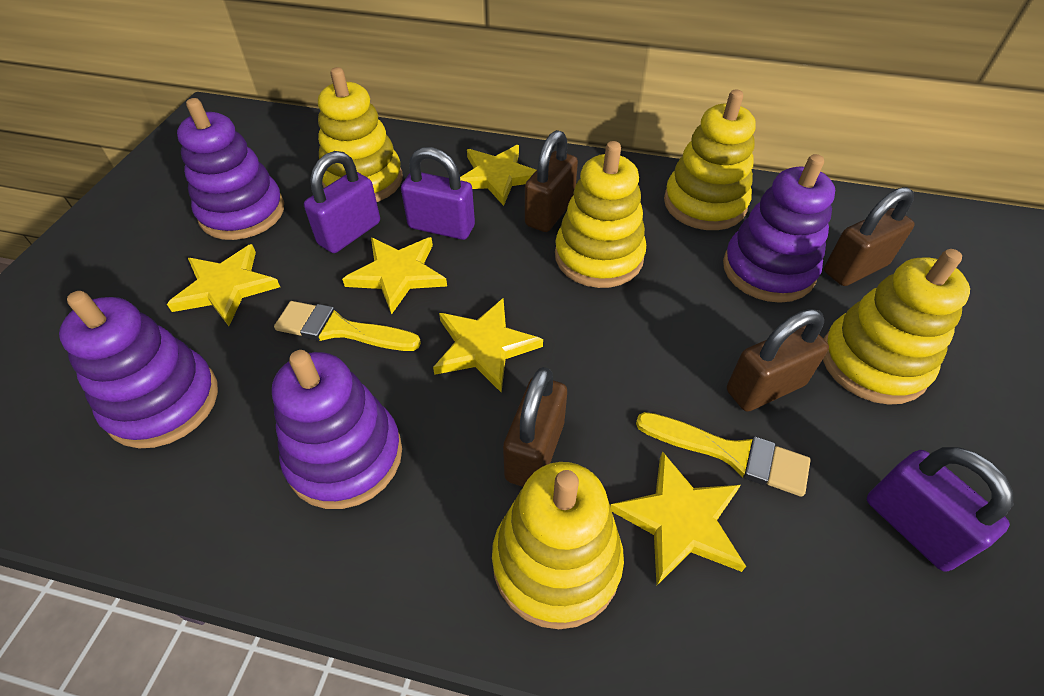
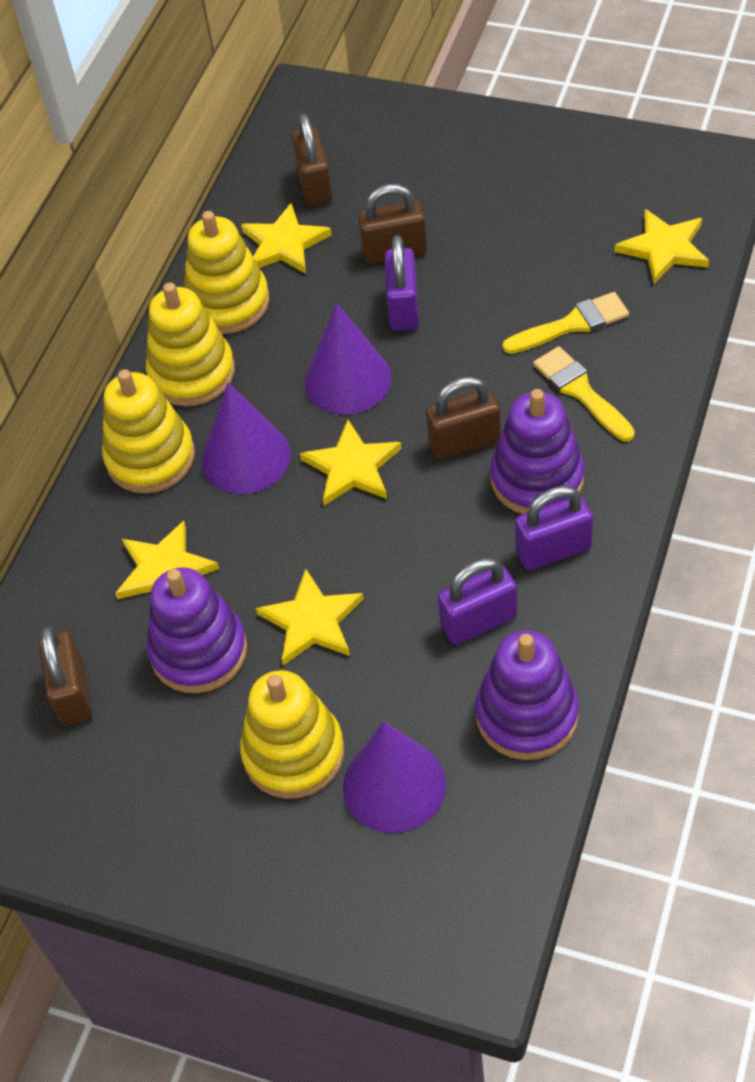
purple cone: none = 0 -> [202,383,291,494] [305,303,392,414] [343,722,446,833] = 3
purple stacking toy: [59,291,218,448] [177,98,284,240] [272,350,402,509] [723,154,835,303] = 4 -> [147,568,247,693] [475,630,579,760] [490,389,585,514] = 3
yellow stacking toy: [318,67,403,202] [492,462,624,629] [555,141,646,288] [664,90,756,230] [823,249,970,405] = 5 -> [102,369,195,494] [146,282,235,406] [184,211,270,334] [240,670,344,799] = 4

